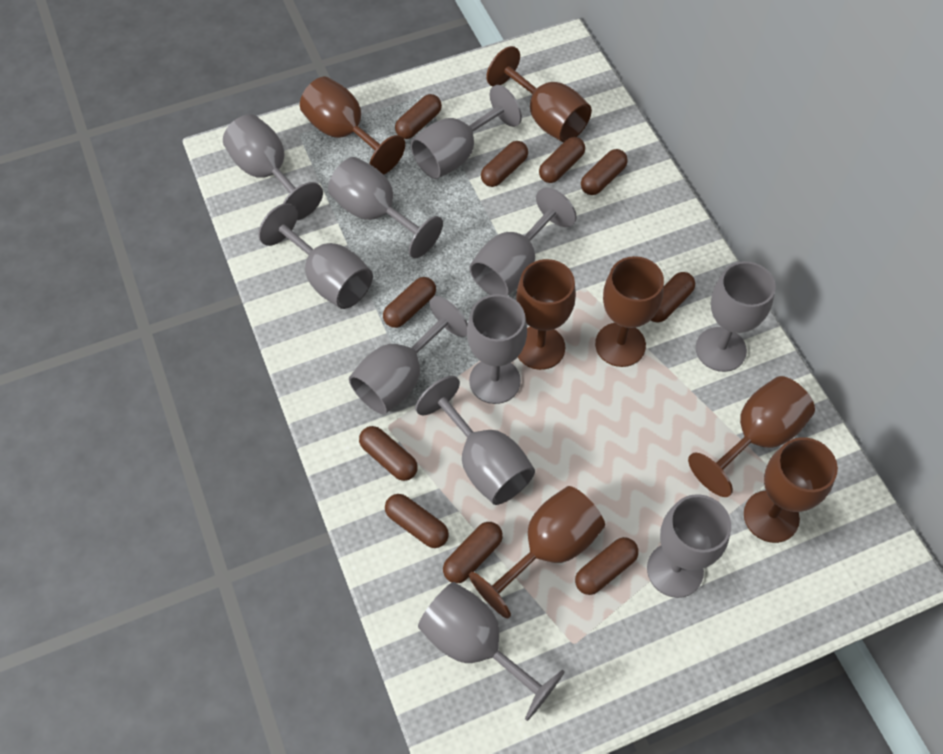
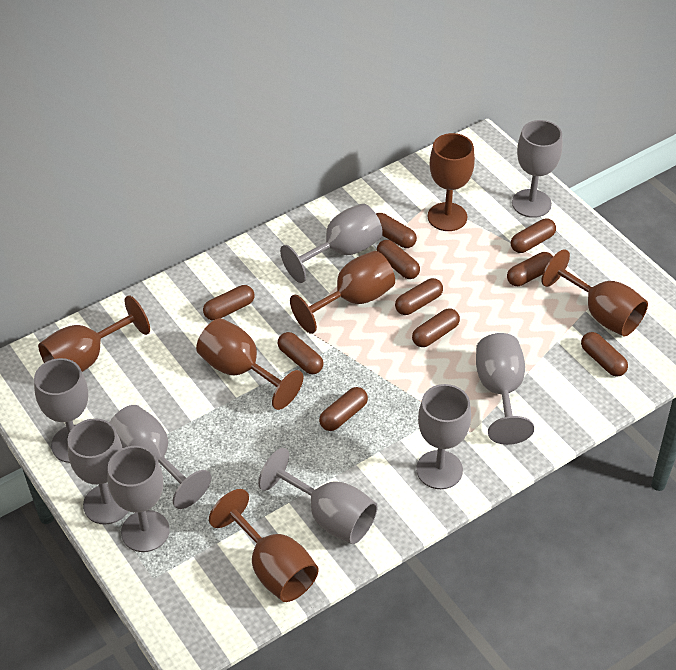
brown goblet: [300,77,405,175] [469,486,605,619] [486,46,592,143] [516,259,576,370] [595,256,664,367] [688,376,815,497] [744,437,838,543] = 7 -> [38,295,150,372] [196,318,303,410] [209,489,319,602] [290,251,395,334] [428,133,475,231] [541,249,648,336] = 6
grey goblet: [223,114,323,220] [258,203,373,309] [328,157,443,258] [349,296,468,414] [411,85,522,179] [415,376,535,505] [418,582,565,721] [467,294,527,404] [470,188,577,296] [647,494,731,598] [696,261,776,372] = 11 -> [34,358,88,463] [68,418,129,524] [107,446,170,552] [109,405,211,509] [258,448,377,544] [280,203,383,283] [416,384,471,489] [476,333,534,445] [512,120,563,218] = 9

